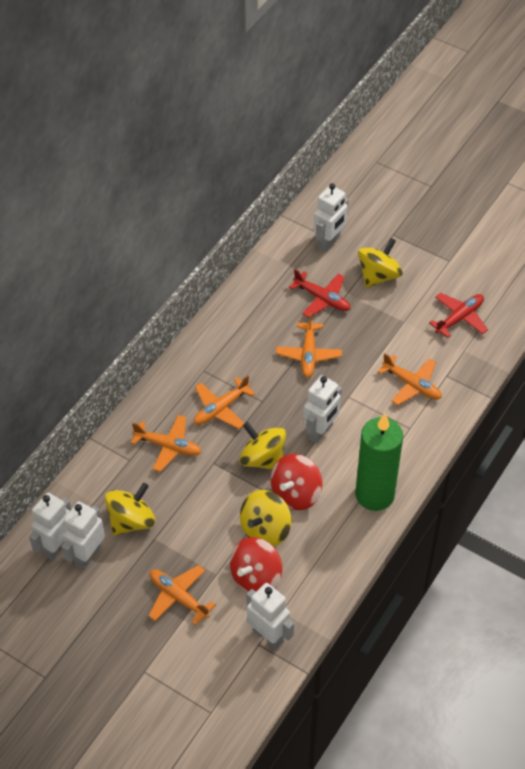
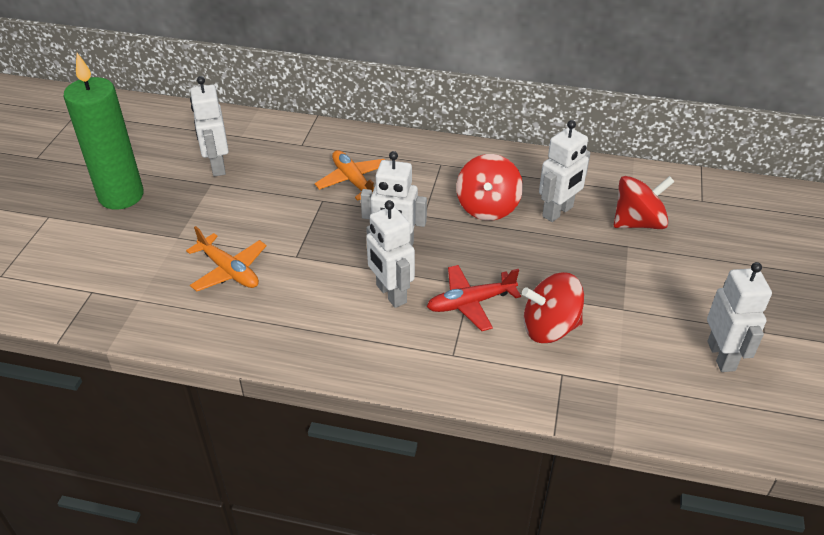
orange plane: [131,415,201,472] [148,565,216,625] [194,375,255,429] [276,313,342,378] [378,353,442,405] = 5 -> [186,226,267,291] [315,150,385,201] = 2
red plane: [289,269,350,318] [429,293,488,338] = 2 -> [427,265,521,331] = 1
red spinning top: [230,537,282,593] [271,454,323,510] = 2 -> [456,154,523,221] [522,272,584,343] [614,176,675,229] = 3
yellow spinning top: [105,483,156,535] [239,422,286,470] [240,490,292,547] [358,238,403,288] = 4 -> none = 0

